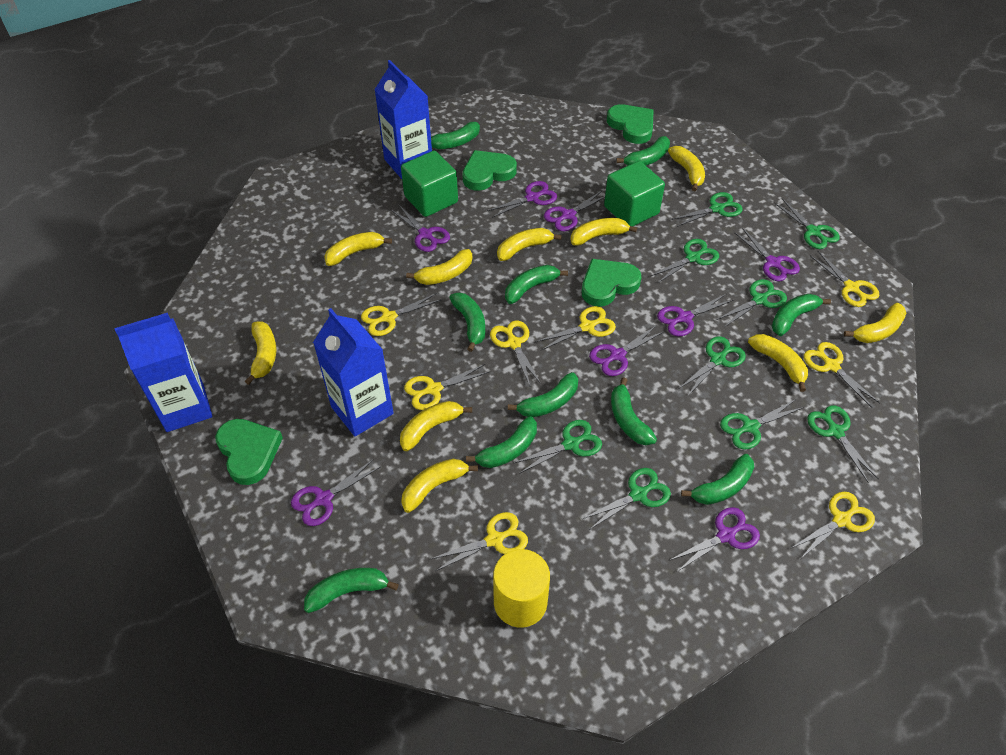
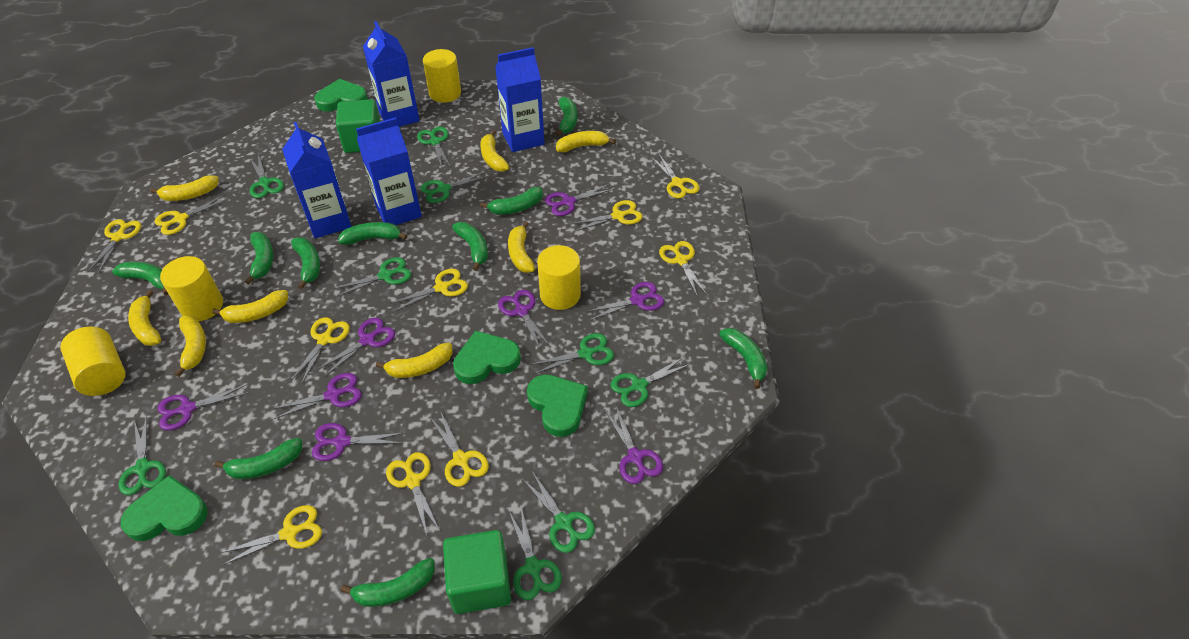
blue carton: [115,313,212,432] [313,308,394,436] [374,60,432,179] = 3 -> [282,122,352,238] [356,117,422,225] [363,21,420,127] [495,47,544,152] = 4
yellow banana: [245,321,276,385] [324,232,392,266] [400,401,472,451] [401,459,478,513] [406,249,472,285] [497,228,562,261] [571,218,637,246] [668,146,705,191] [748,334,808,392] [844,303,906,343] = 10 -> [128,290,161,346] [151,175,219,201] [175,315,206,377] [212,290,288,323] [376,343,453,378] [480,130,509,172] [508,221,535,273] [556,131,616,152] = 8
yellow cylinder: [493,549,550,628] = 1 -> [60,327,125,396] [160,256,223,321] [423,49,461,103] [537,245,581,310] = 4
yellow scissors: [361,293,442,336] [404,364,489,410] [431,512,528,571] [490,321,541,386] [535,306,616,350] [792,492,875,558] [804,342,880,408] [810,251,879,307] = 8 -> [88,219,141,274] [155,195,228,235] [220,505,322,565] [291,317,350,385] [386,452,440,535] [389,269,468,311] [429,413,489,487] [571,200,643,231] [651,154,700,198] [659,241,707,297] = 10

